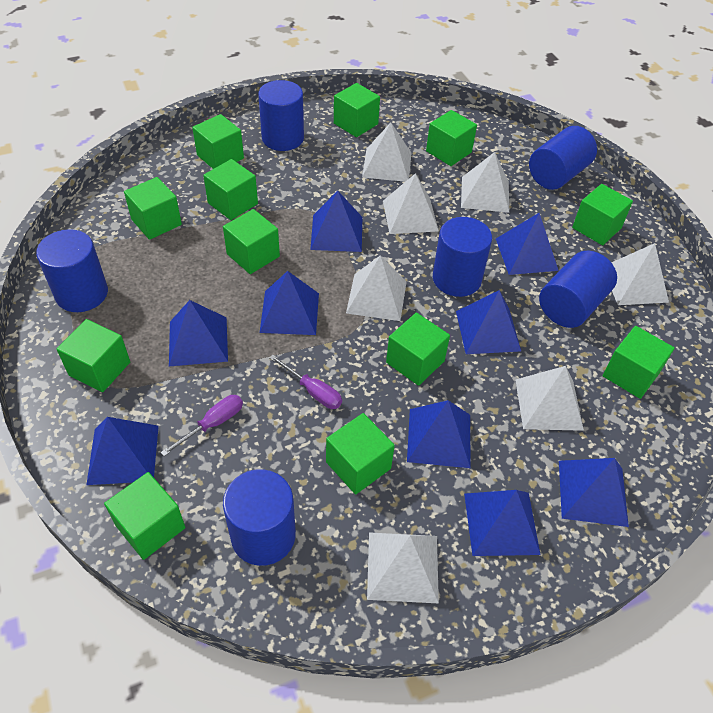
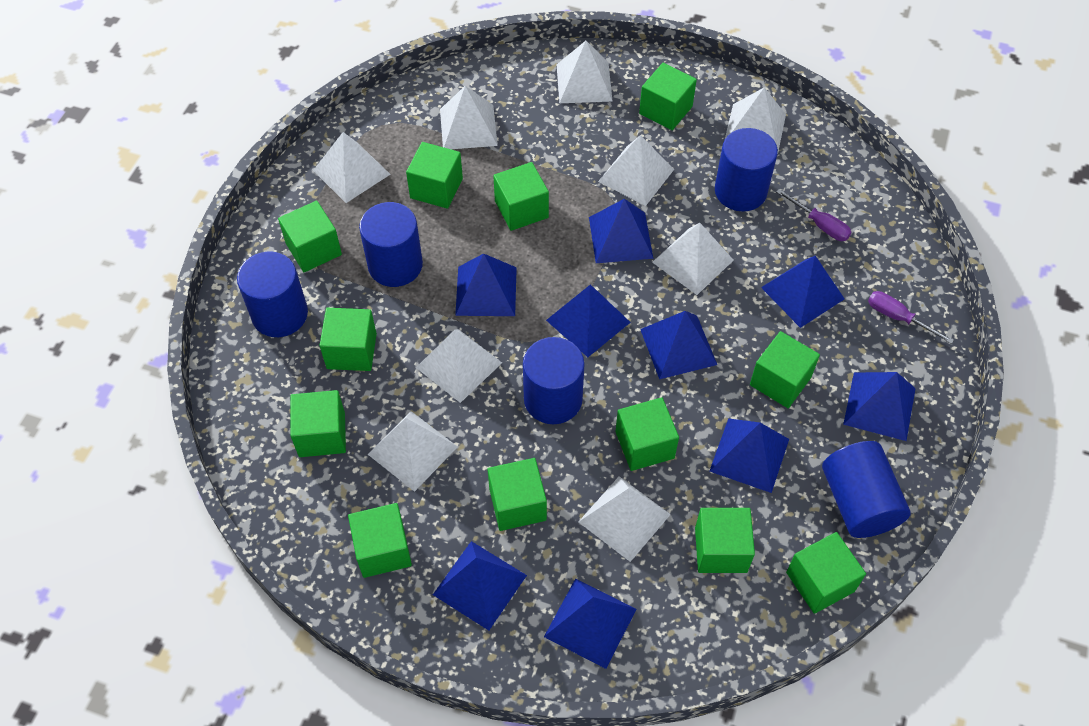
blue cylinder: [36,229,108,312] [223,469,296,566] [258,80,304,151] [433,217,492,297] [529,126,597,190] [539,251,617,328] = 6 -> [237,252,308,337] [359,202,423,287] [523,337,585,424] [715,128,778,212] [822,441,911,538] = 5
white pyramid: [346,255,407,321] [362,122,412,182] [367,532,439,603] [383,173,439,234] [461,152,509,213] [515,366,584,431] [611,243,669,305] = 7 -> [313,132,390,203] [368,411,458,492] [416,329,502,403] [440,86,498,149] [557,41,613,103] [579,476,671,562] [598,135,674,206] [652,223,734,295] [725,87,786,151] = 9

